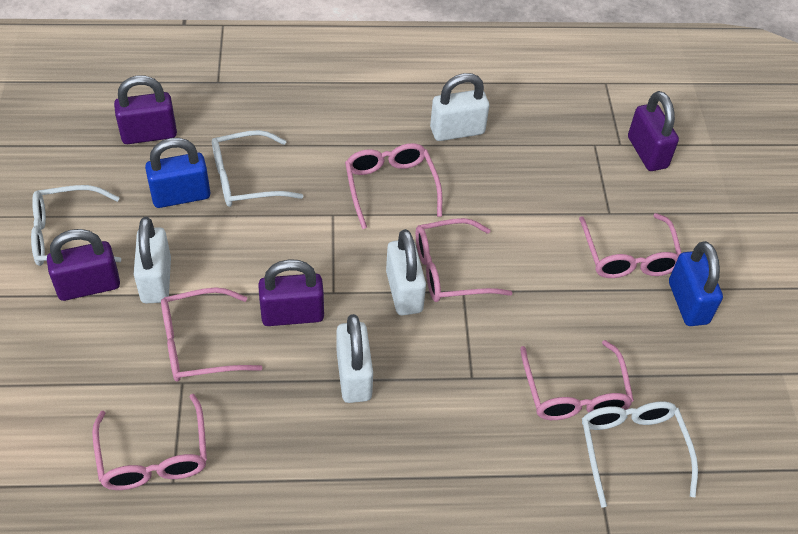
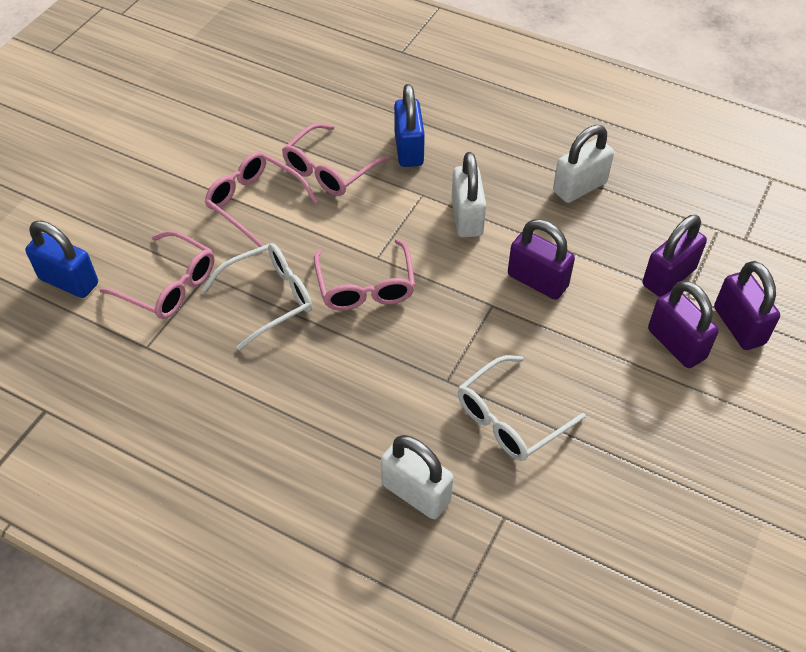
pink glasses: [92,394,207,490] [161,287,262,382] [345,143,442,229] [416,218,512,302] [520,340,634,420] [579,213,681,278] = 6 -> [100,231,215,319] [205,152,318,247] [282,123,390,196] [314,239,415,311] = 4
white glasses: [31,185,121,266] [212,130,303,207] [582,401,698,508] = 3 -> [202,243,312,350] [458,355,586,461] = 2
white padlock: [134,217,171,303] [336,314,373,403] [386,229,426,315] [430,73,489,141] = 4 -> [381,435,453,519] [452,152,486,237] [553,125,614,203] = 3

